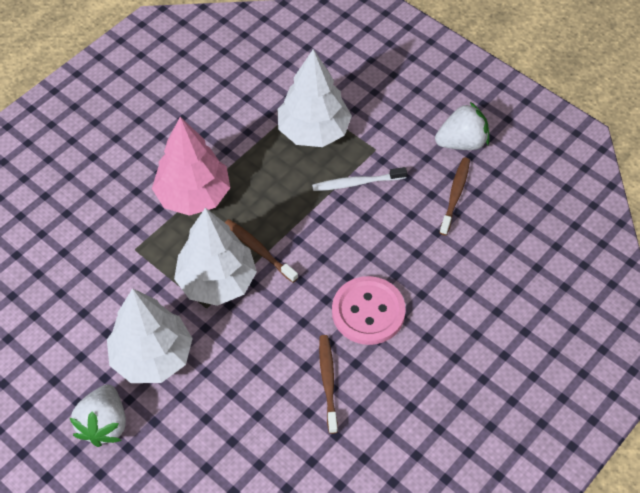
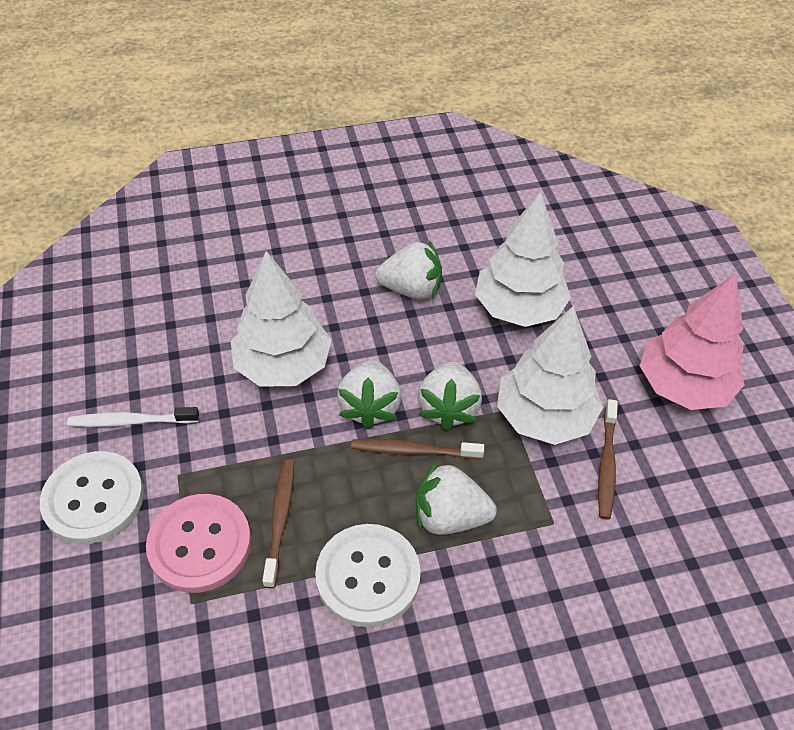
white button: none = 0 -> [40,451,144,544] [315,524,421,627] = 2
white strawberry: [70,385,126,447] [435,102,489,150] = 2 -> [337,360,401,430] [375,241,442,299] [416,460,497,535] [418,361,482,431] = 4

